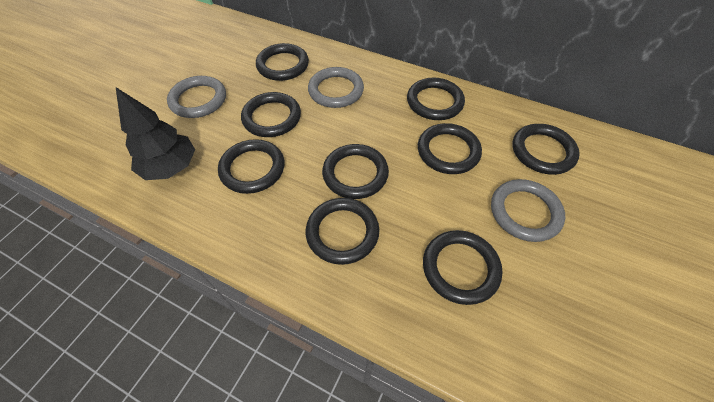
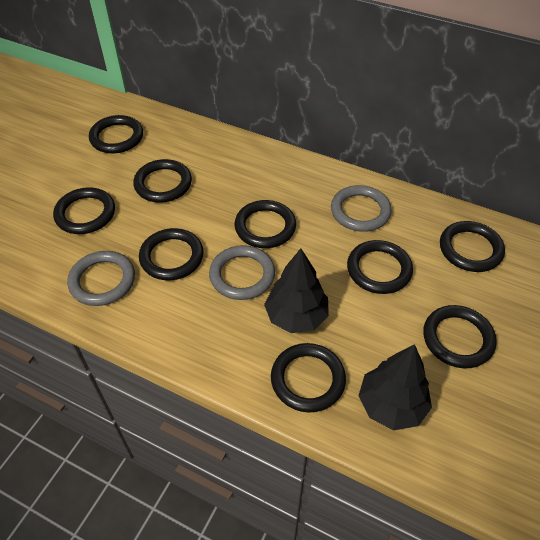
black tree: [116,87,195,180] = 1 -> [264,248,329,333] [358,344,432,430] = 2

